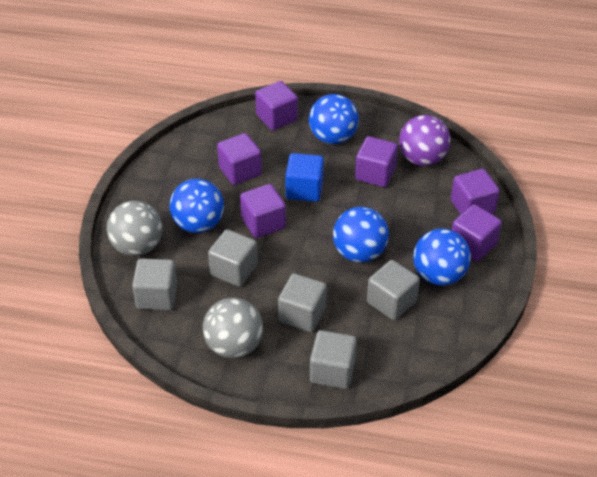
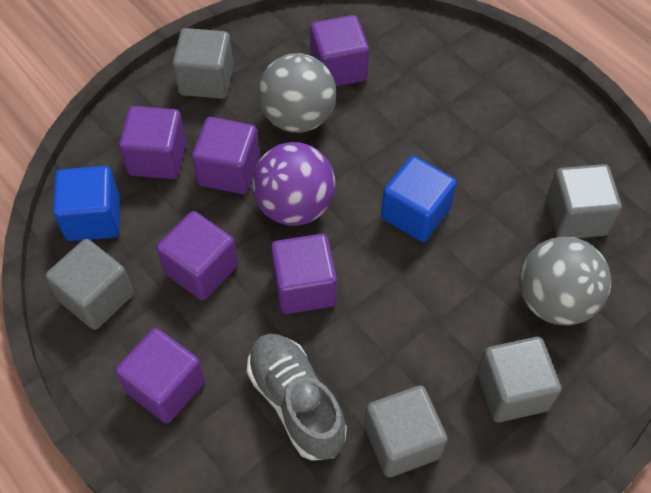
blue ball: [169,179,224,233] [309,94,359,144] [333,207,389,263] [413,229,471,285] = 4 -> none = 0
blue cube: [285,153,324,202] = 1 -> [53,166,120,241] [381,156,456,242] = 2
grey shoe: none = 0 -> [247,334,347,461] = 1

